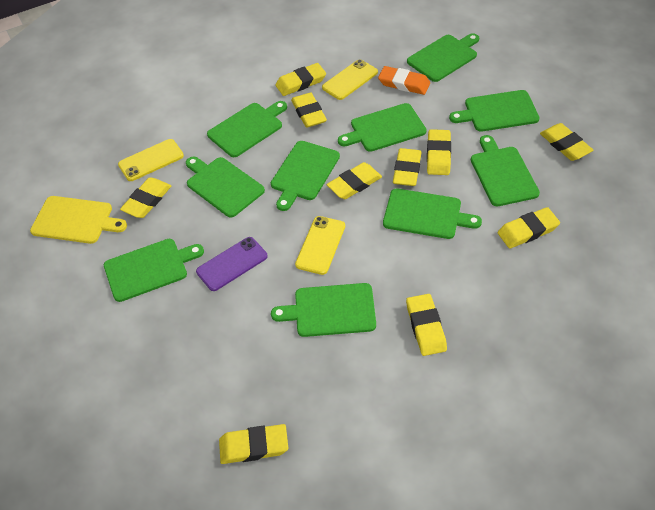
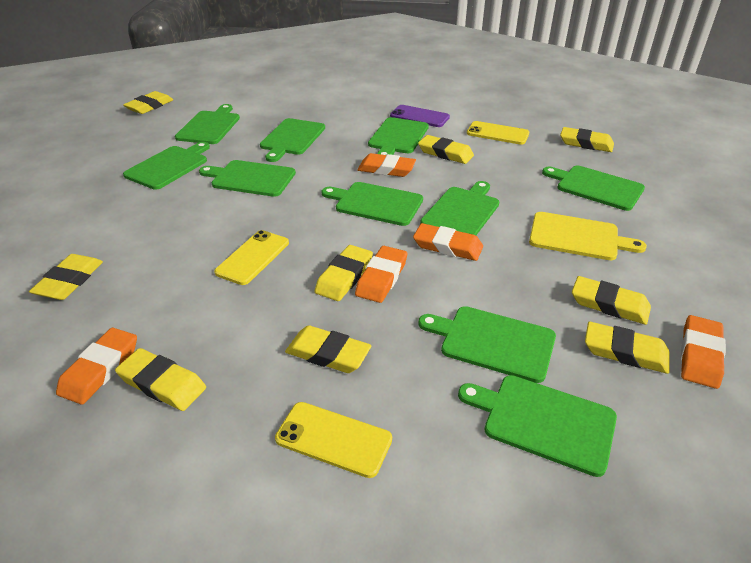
orange eraser: [378,66,430,95] = 1 -> [56,328,137,405] [355,246,407,303] [357,153,416,177] [413,223,483,261] [681,315,726,389] = 5
yellow eraser: [120,177,171,218] [219,424,288,464] [275,63,326,96] [291,92,327,128] [327,162,382,199] [393,148,421,186] [406,294,447,356] [427,129,451,175] [497,207,560,249] [540,123,593,161] = 10 -> [29,254,103,300] [115,348,206,411] [123,91,173,114] [285,325,372,373] [315,245,373,301] [418,135,474,164] [560,127,614,152] [572,276,651,325] [585,322,670,374] = 9

